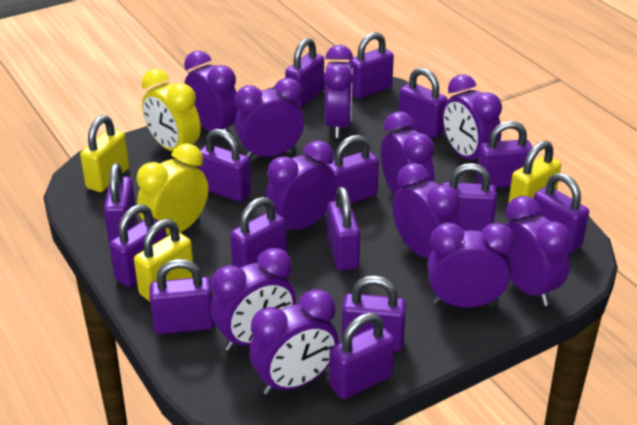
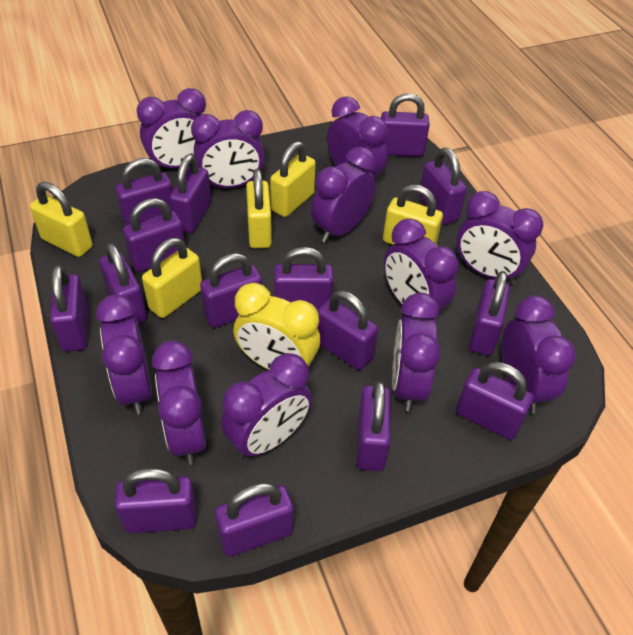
yellow clock: [137,143,208,235] [141,69,201,151] = 2 -> [233,283,320,370] = 1
yellow padlock: [80,115,129,192] [134,219,193,302] [508,140,561,204] = 3 -> [30,182,93,257] [142,238,202,318] [246,169,272,249] [270,141,316,217] [383,184,443,245] = 5

